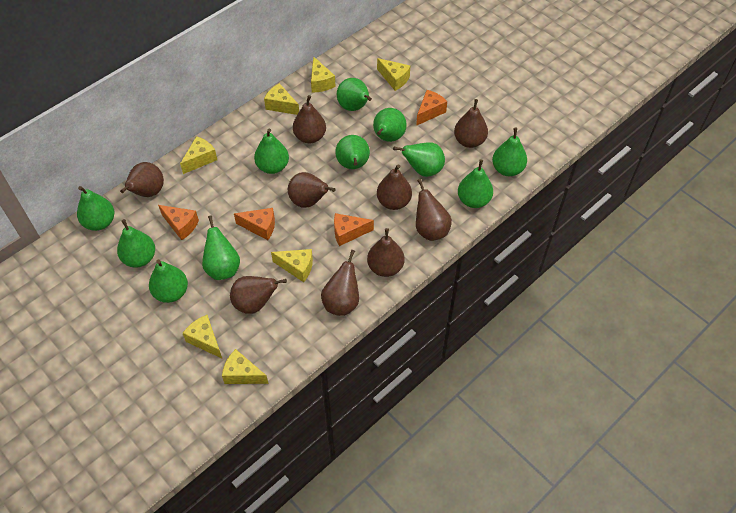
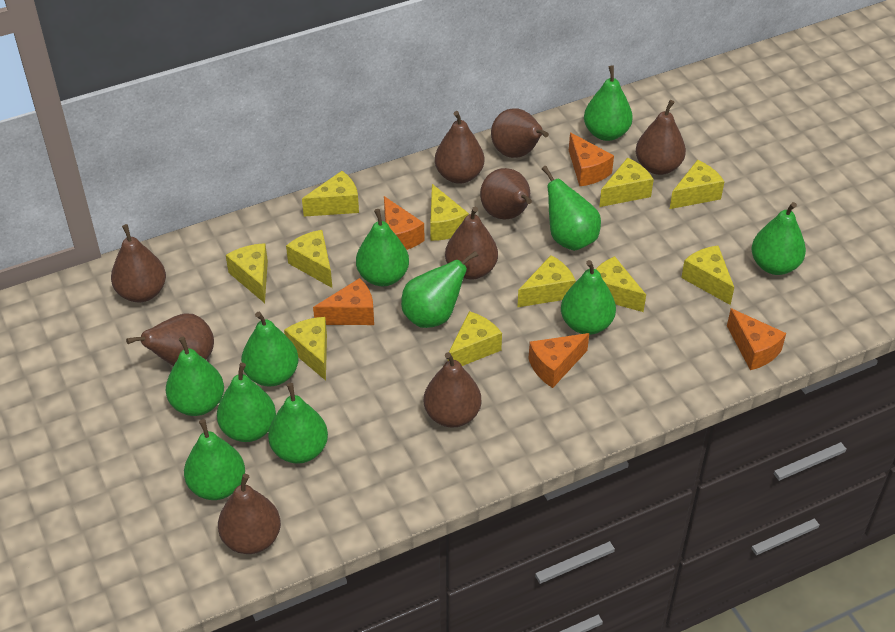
orange cheese: [158,205,199,240] [234,208,275,240] [334,213,374,246] [416,90,447,126] = 4 -> [313,278,374,325] [384,196,425,250] [528,333,589,388] [569,132,614,186] [727,308,786,370] = 5
yellow cheese: [180,136,217,174] [183,315,222,358] [222,349,268,384] [264,83,299,115] [271,249,313,282] [311,56,336,92] [377,58,410,91] = 7 -> [226,243,268,303] [284,317,327,381] [286,230,332,288] [302,171,359,217] [430,184,469,241] [448,311,502,366] [517,255,576,307] [596,256,646,312] [599,158,654,207] [670,160,725,209] [681,245,734,305] = 11

